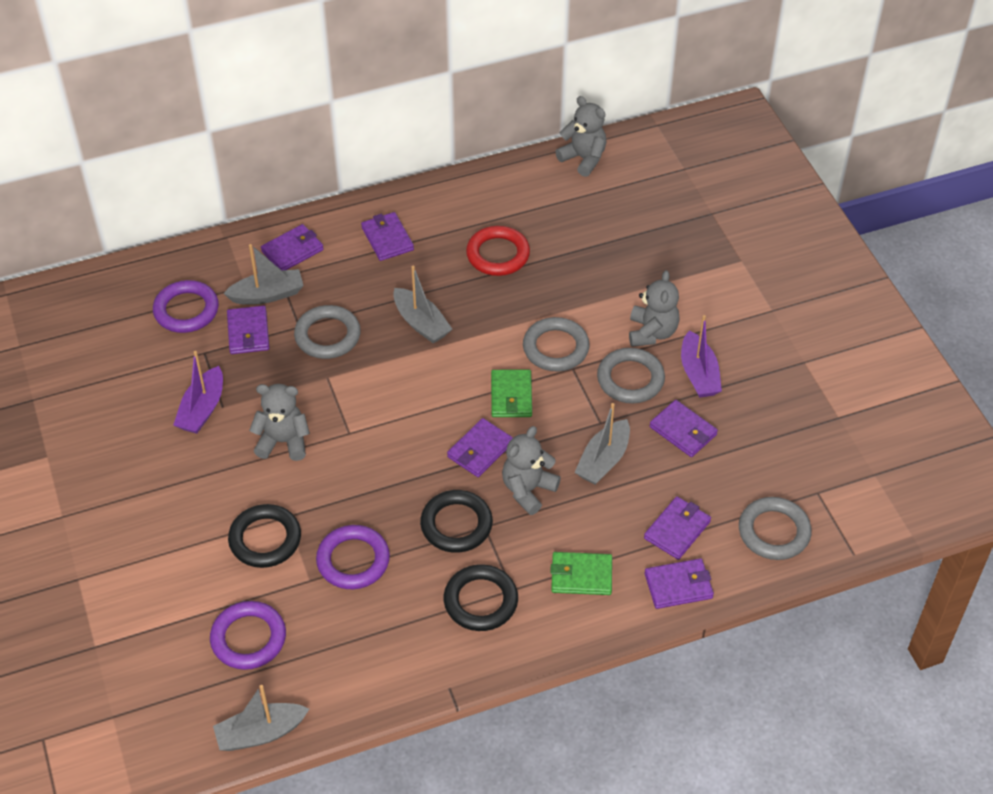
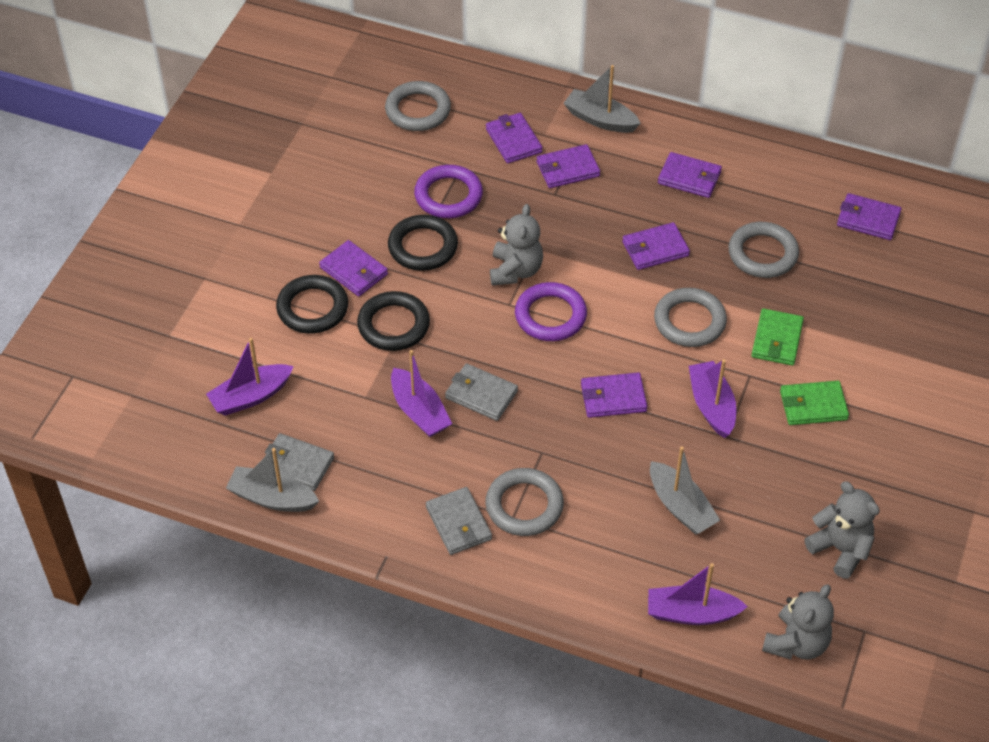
grey boat: [213,685,309,751] [223,244,304,305] [393,266,452,344] [574,403,630,485] = 4 -> [226,448,319,512] [564,65,641,133] [650,446,720,534] = 3
grey teddy bear: [249,384,310,461] [502,426,561,515] [555,96,607,177] [629,270,680,347] = 4 -> [490,204,543,286] [762,584,834,660] [804,481,880,579] = 3
grey wallet: none = 0 -> [265,433,334,491] [426,487,492,555] [445,363,518,421] = 3
purple boat: [173,351,223,434] [681,315,722,398] = 2 -> [206,338,294,416] [391,350,452,437] [648,563,748,625] [689,359,736,438] = 4
purple ring: [153,280,219,333] [210,601,286,670] [316,525,390,589] = 3 -> [414,165,483,218] [515,282,587,341] = 2
red ring: [466,226,530,276] = 1 -> none = 0

